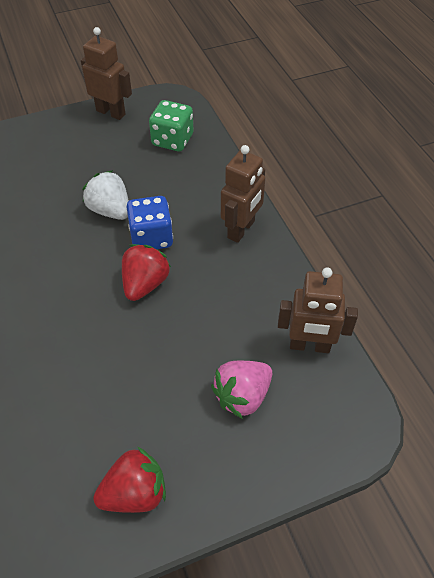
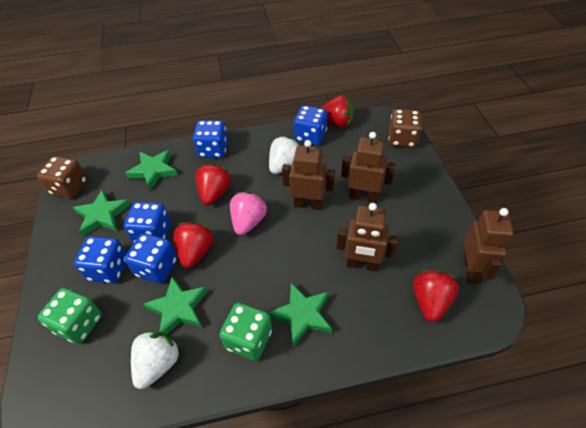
blue dice: [126,196,173,249] = 1 -> [74,236,127,284] [124,202,171,243] [125,233,177,284] [193,120,228,158] [294,105,327,145] = 5
brown dice: none = 0 -> [37,156,87,199] [388,109,422,148] = 2
brown robot: [81,27,132,120] [221,145,265,243] [278,267,358,353] = 3 -> [282,140,335,210] [336,203,398,271] [341,132,396,203] [464,208,514,284] = 4
green dice: [149,100,193,152] = 1 -> [38,288,102,344] [220,303,272,361] = 2
green star: none = 0 -> [73,189,130,237] [125,150,178,190] [143,277,208,334] [268,283,332,347] = 4
red strawberry: [93,447,166,513] [122,244,171,301] = 2 -> [173,222,214,268] [195,163,231,205] [321,95,354,128] [413,270,459,322] = 4
white strawberry: [82,170,129,220] = 1 -> [131,331,181,389] [269,136,300,174] = 2

